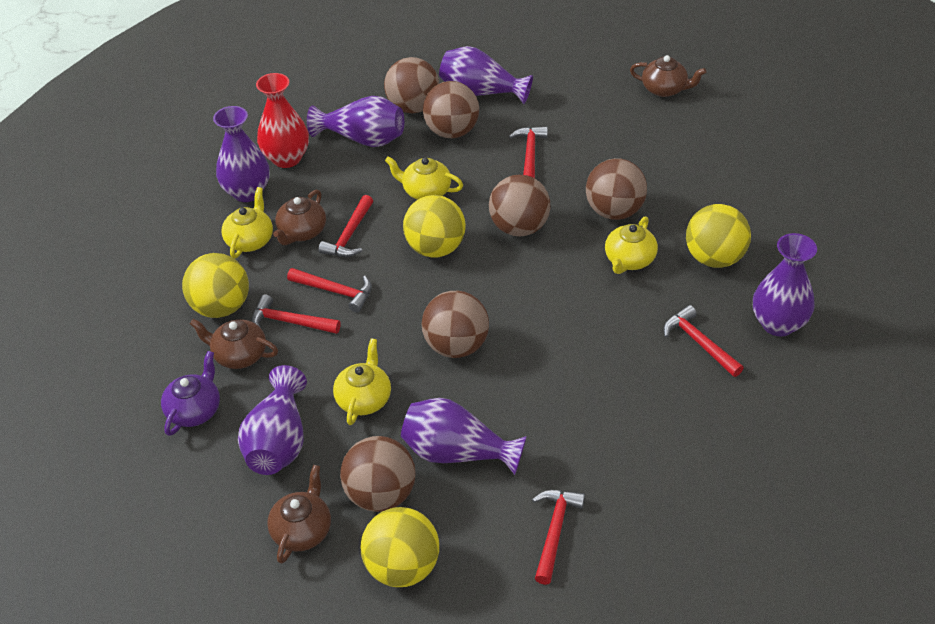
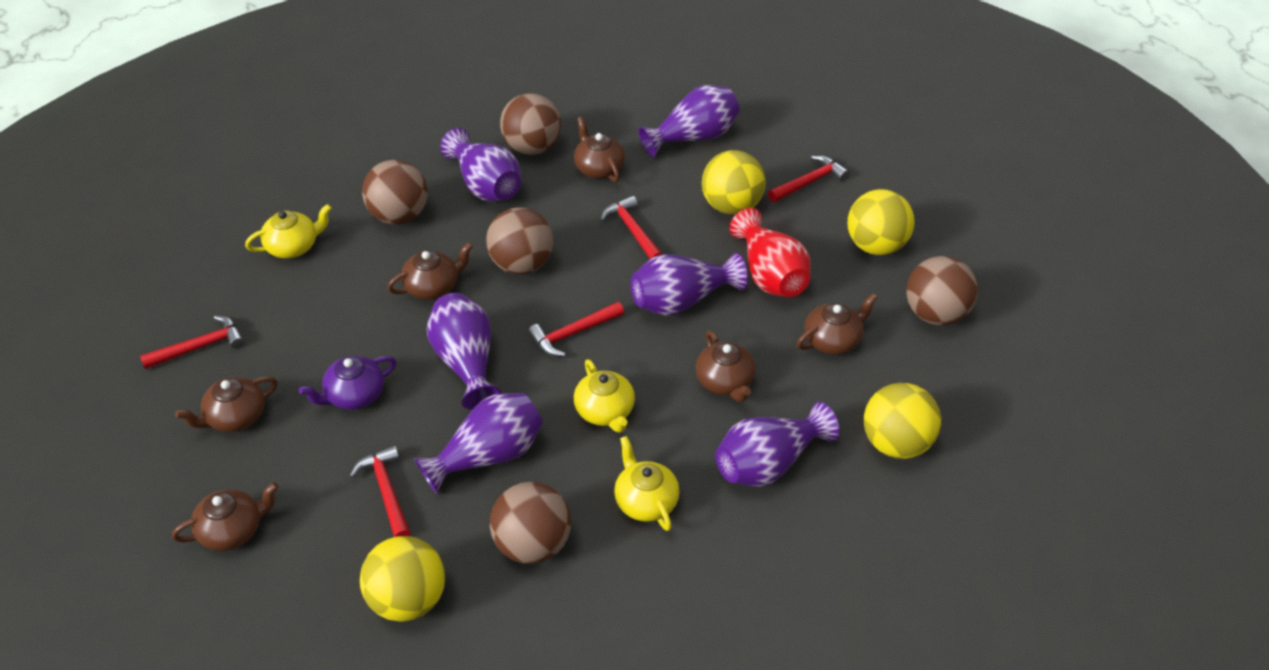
brown ball: [340,436,416,512] [384,57,439,113] [422,291,489,358] [423,81,479,138] [489,175,551,237] [586,158,647,220] = 6 -> [362,160,428,224] [486,207,553,275] [490,482,571,564] [500,93,561,155] [906,256,978,325] = 5
brown teapot: [190,319,278,369] [267,465,331,564] [273,189,326,245] [630,55,706,97] = 4 -> [172,482,279,551] [175,376,278,432] [387,242,473,300] [574,117,625,182] [695,330,756,402] [797,293,878,355] = 6
red hammer: [251,294,341,334] [287,268,372,313] [319,195,373,257] [509,127,548,178] [532,490,585,585] [663,305,744,377] = 6 -> [140,316,245,369] [350,445,411,537] [528,302,624,357] [600,196,662,259] [768,155,849,202] = 5
yellow teapot: [221,187,273,259] [333,338,391,425] [385,156,463,200] [605,217,658,274] = 4 -> [245,204,332,258] [574,359,635,433] [614,436,680,531] = 3

